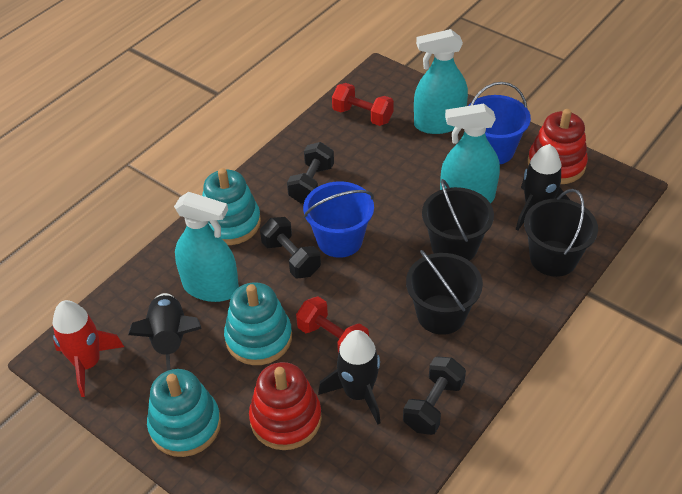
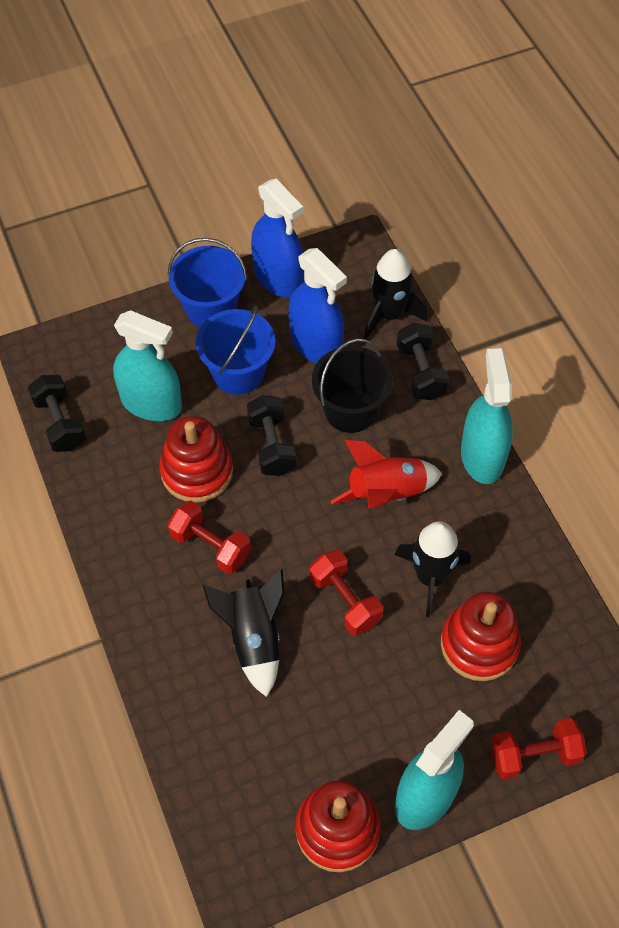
black bucket: [406,250,483,335] [422,179,494,261] [524,189,598,277] = 3 -> [312,338,393,433] = 1
blue spray bottle: none = 0 -> [251,178,304,298] [288,248,347,364] = 2
red dumbbell: [296,296,369,353] [332,83,394,126] = 2 -> [168,501,251,574] [309,550,383,636] [490,718,587,780] = 3
red stacking toy: [249,362,322,450] [528,109,588,184] = 2 -> [159,416,233,503] [296,781,381,872] [441,592,521,681] = 3
turquoise stacking toy: [147,369,221,457] [202,168,261,245] [224,282,292,365] = 3 -> none = 0

